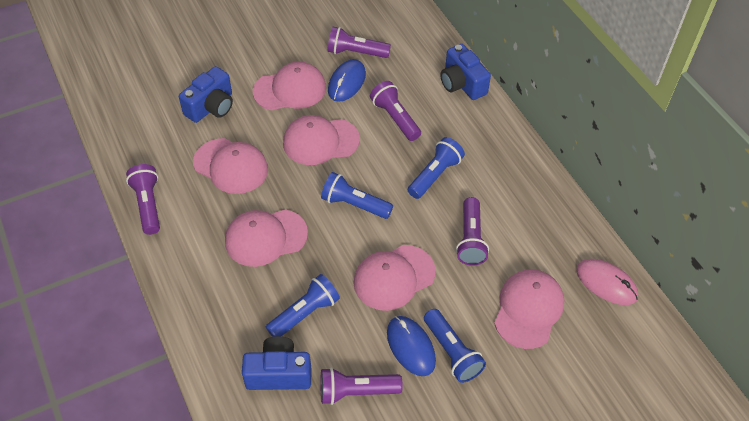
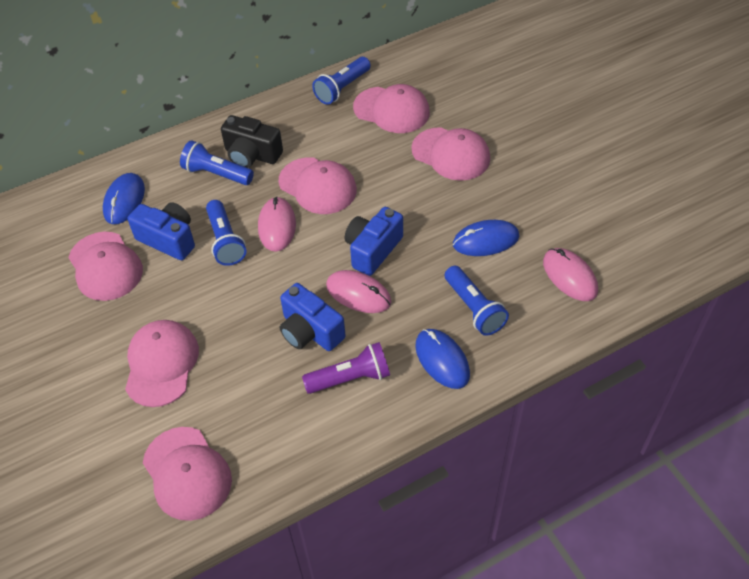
black camera: none = 0 -> [221,115,283,168] = 1
blue mouse: [328,59,366,102] [387,316,436,376] = 2 -> [103,173,145,224] [415,329,470,389] [453,220,519,256] = 3
pink mouse: [576,259,638,305] = 1 -> [258,197,296,252] [326,270,391,313] [543,248,598,301] = 3
purple flashlight: [126,164,160,235] [320,367,403,405] [328,26,391,58] [370,81,421,141] [456,197,489,266] = 5 -> [302,342,390,394] = 1

